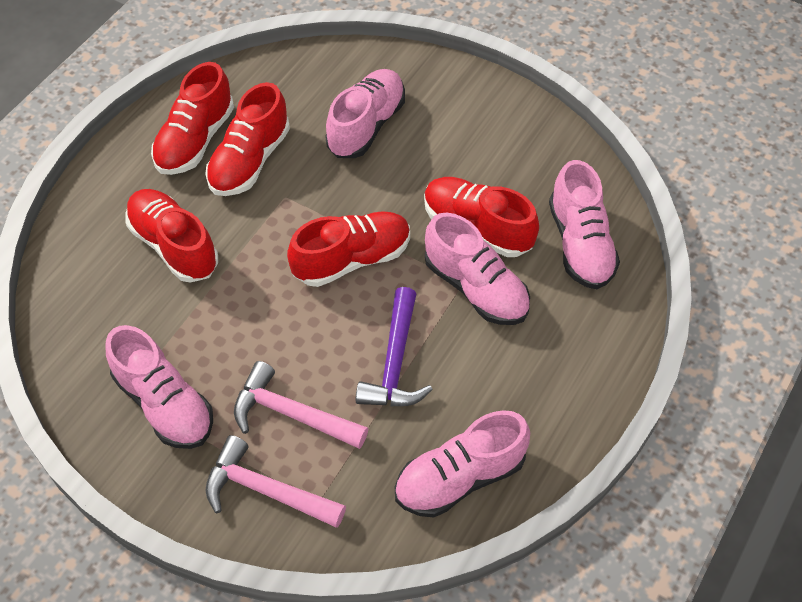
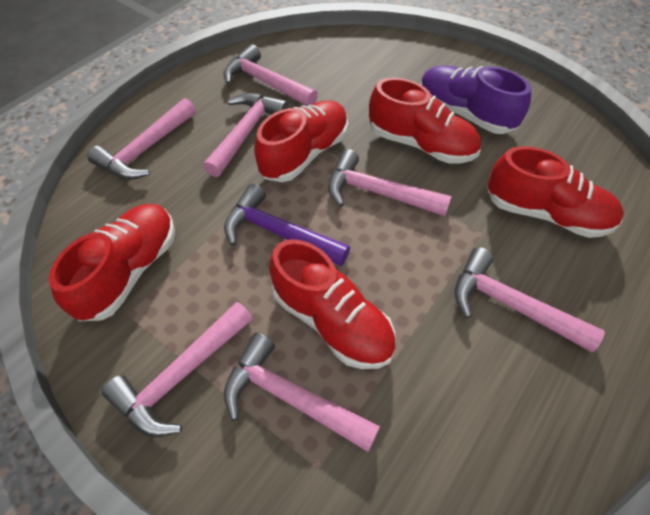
pink hammer: [206,435,346,528] [234,361,368,449] = 2 -> [87,98,196,180] [102,302,253,437] [203,93,288,177] [223,44,318,106] [224,333,380,452] [328,149,452,216] [454,247,605,352] = 7
pink shoe: [105,325,213,449] [325,69,405,158] [395,410,530,517] [425,213,530,325] [549,160,620,289] = 5 -> none = 0
purple shoe: none = 0 -> [420,66,531,134] = 1

